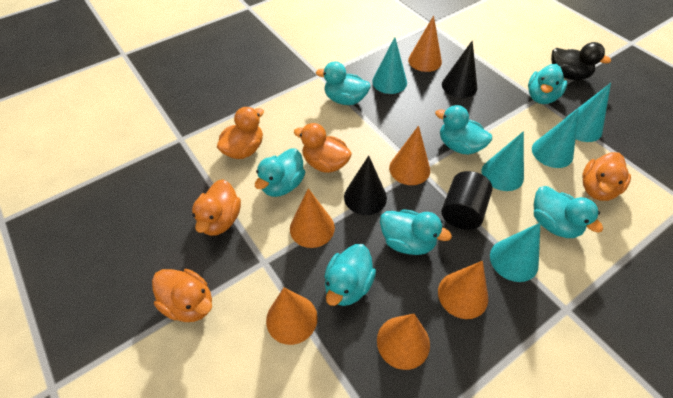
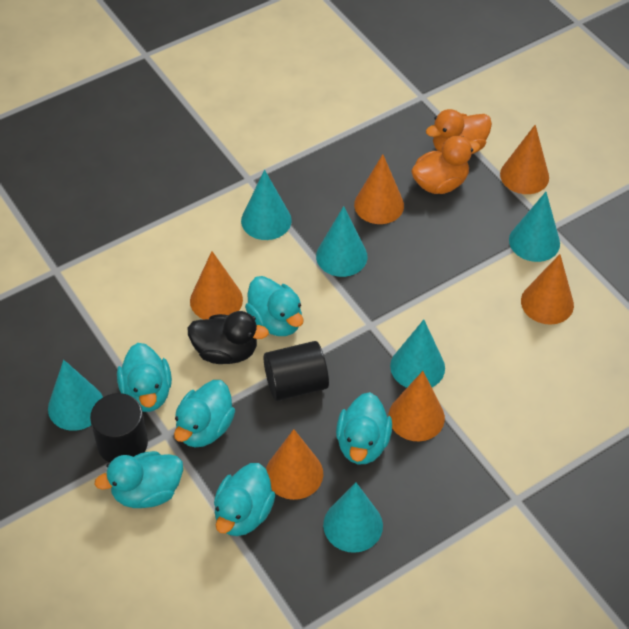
black cone: [344,155,387,215] [442,40,477,98] = 2 -> none = 0
black cylinder: [441,171,493,230] = 1 -> [90,393,148,463] [264,341,329,401] = 2
orange duck: [152,269,212,322] [192,179,241,236] [217,107,264,159] [294,123,352,173] [582,152,631,201] = 5 -> [411,136,480,194] [426,109,492,154] = 2
turquoise cone: [372,37,407,94] [481,131,524,191] [490,223,540,282] [532,108,579,168] [566,83,611,142] = 5 -> [48,360,103,431] [241,170,292,240] [316,206,368,277] [323,483,383,553] [390,320,445,388] [509,192,560,262] = 6
turquoise duck: [255,148,305,197] [316,61,371,105] [324,244,376,306] [380,209,452,255] [435,105,492,155] [528,64,567,104] [534,186,603,238] = 7 -> [95,451,183,508] [117,343,172,412] [174,380,235,448] [214,463,275,536] [245,276,304,336] [336,392,392,464] = 6

